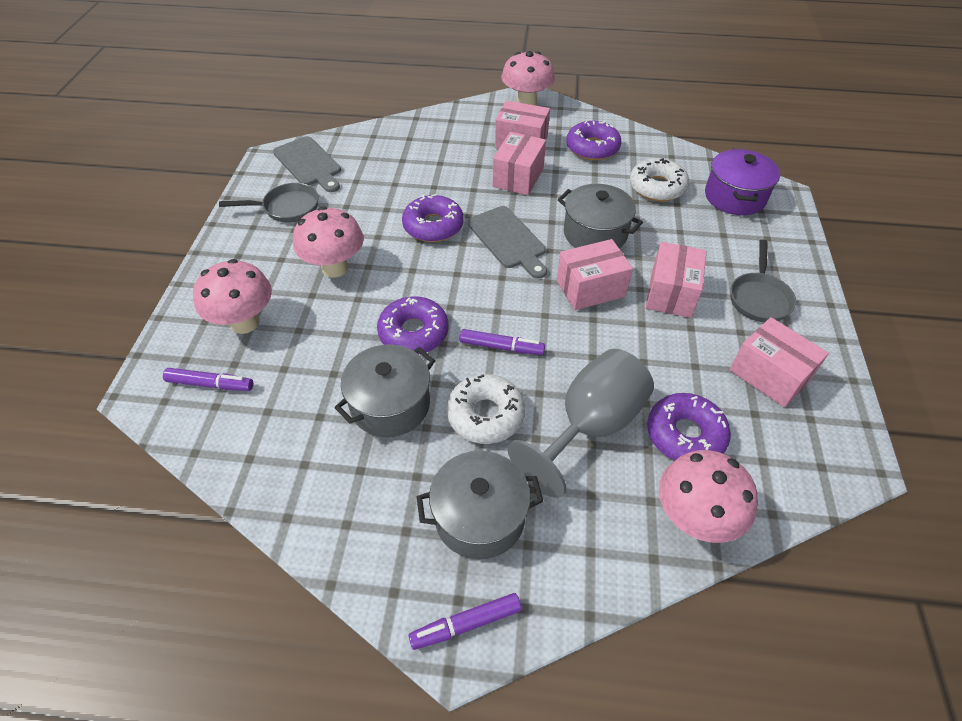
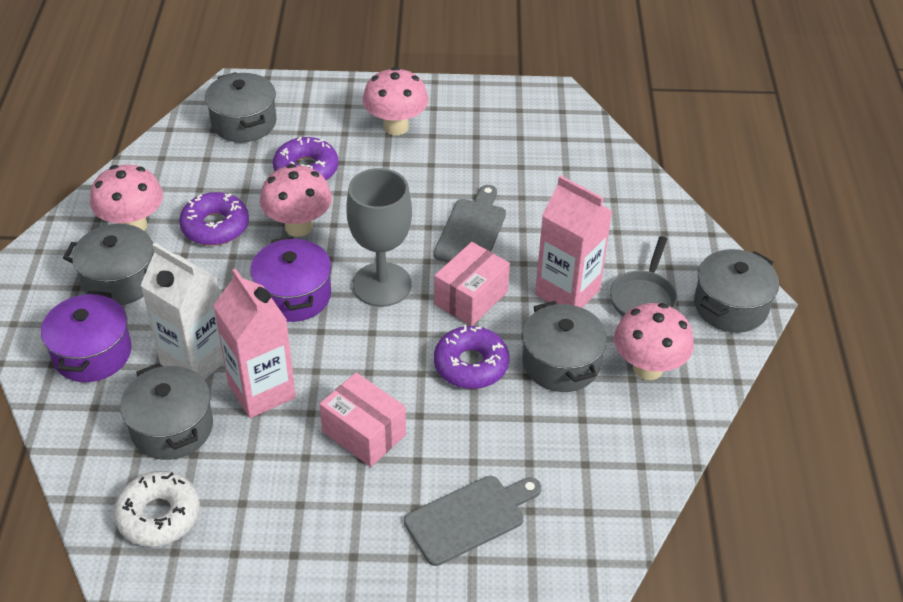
grey pan: [219,183,319,223] [730,240,796,323] = 2 -> [610,236,677,316] = 1
grey pot: [334,344,435,437] [416,451,543,559] [558,184,643,249] = 3 -> [63,224,154,305] [120,363,213,460] [205,72,277,142] [522,301,607,392] [694,249,779,333] = 5
pink box: [493,132,546,195] [495,101,550,149] [557,239,633,310] [646,242,707,318] [730,317,829,408] = 5 -> [320,373,406,467] [434,242,510,326] = 2
pink carton: none = 0 -> [213,268,296,418] [535,175,612,308] = 2
purple donut: [377,297,449,354] [402,194,464,242] [566,121,621,160] [647,393,731,461] = 4 -> [179,192,249,245] [273,137,338,180] [434,325,509,389] = 3
purple marker: [163,368,253,391] [408,593,522,650] [460,329,545,355] = 3 -> none = 0
purple pot: [705,149,780,215] = 1 -> [41,291,132,382] [250,236,332,322] = 2
white carton: none = 0 -> [140,243,224,380] = 1
white donut: [446,374,525,444] [630,158,689,201] = 2 -> [114,471,200,547] = 1

